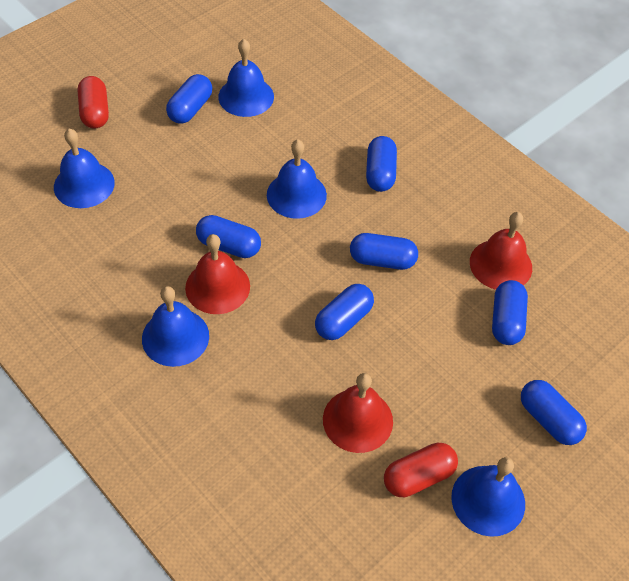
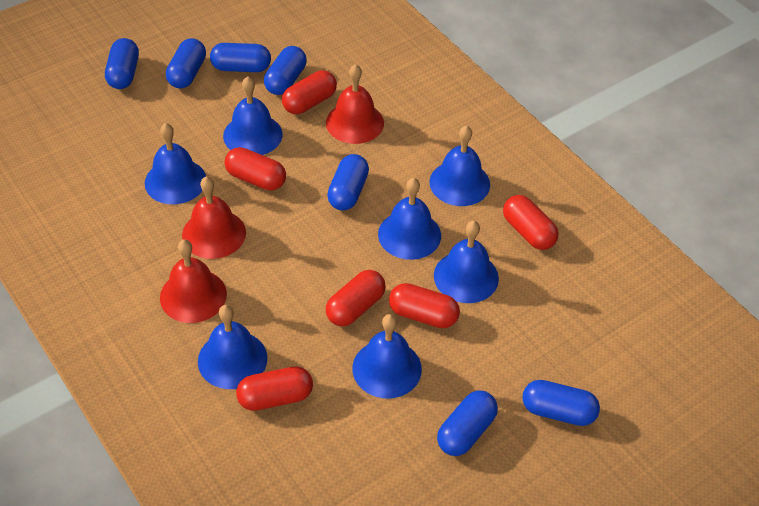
blue bell: [54,129,115,208] [142,286,209,367] [218,39,274,117] [267,140,327,219] [451,457,525,537] = 5 -> [145,123,206,204] [198,305,267,389] [223,76,282,155] [352,314,422,399] [378,178,441,260] [429,125,490,206] [434,221,499,303] = 7
red capsule: [78,76,109,128] [384,443,458,497] = 2 -> [225,147,286,190] [236,366,313,411] [282,70,337,114] [326,270,386,326] [389,283,460,328] [503,195,559,250] = 6

